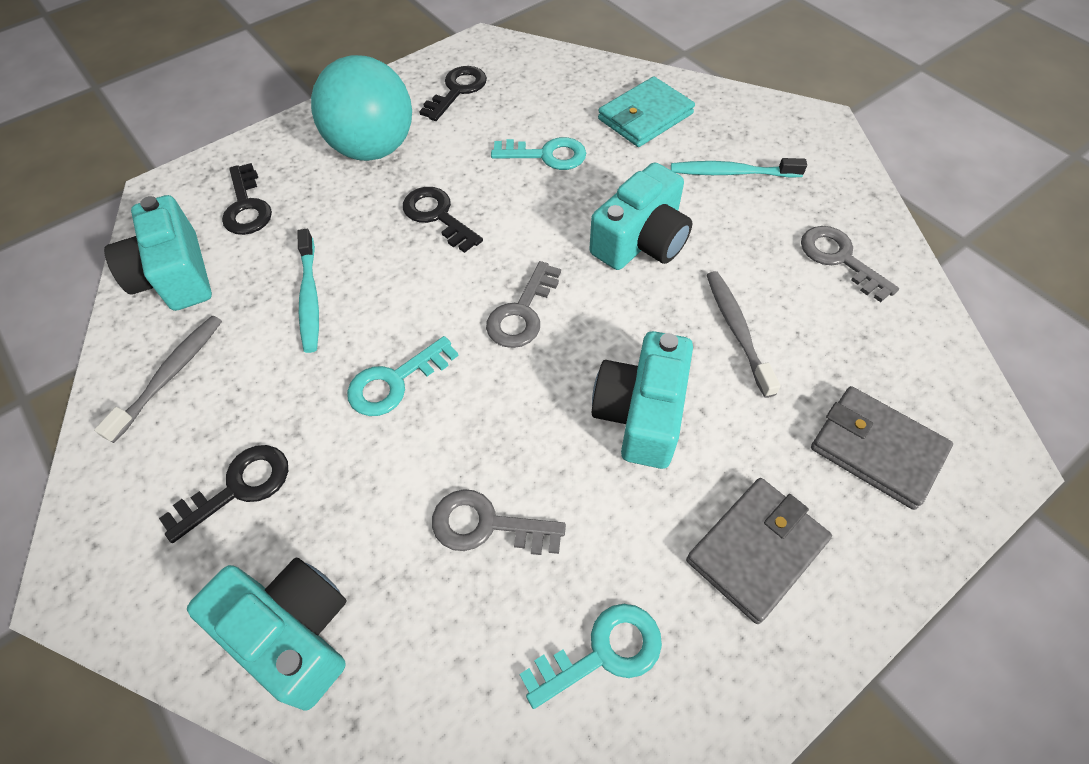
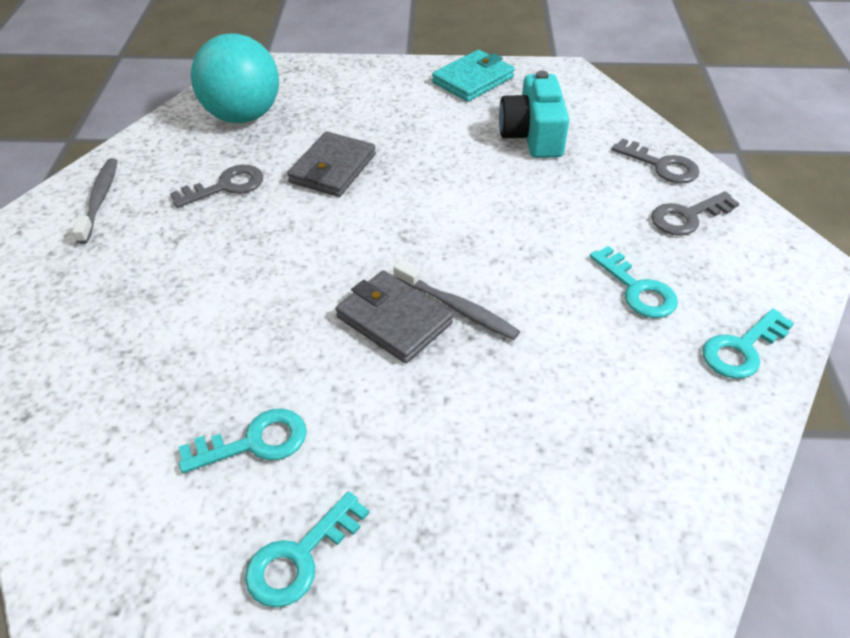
black key: [159,445,288,543] [222,163,272,235] [403,187,483,253] [419,66,487,121] = 4 -> none = 0
turquoise camera: [104,195,212,311] [187,558,346,711] [590,162,692,270] [592,331,693,469] = 4 -> [499,71,569,158] = 1
turquoise key: [347,336,459,416] [491,137,586,170] [520,604,662,709] = 3 -> [179,408,307,473] [245,491,369,607] [590,246,678,318] [702,309,794,379] = 4
turquoise toothbrush: [297,229,319,353] [671,158,807,178] = 2 -> none = 0

